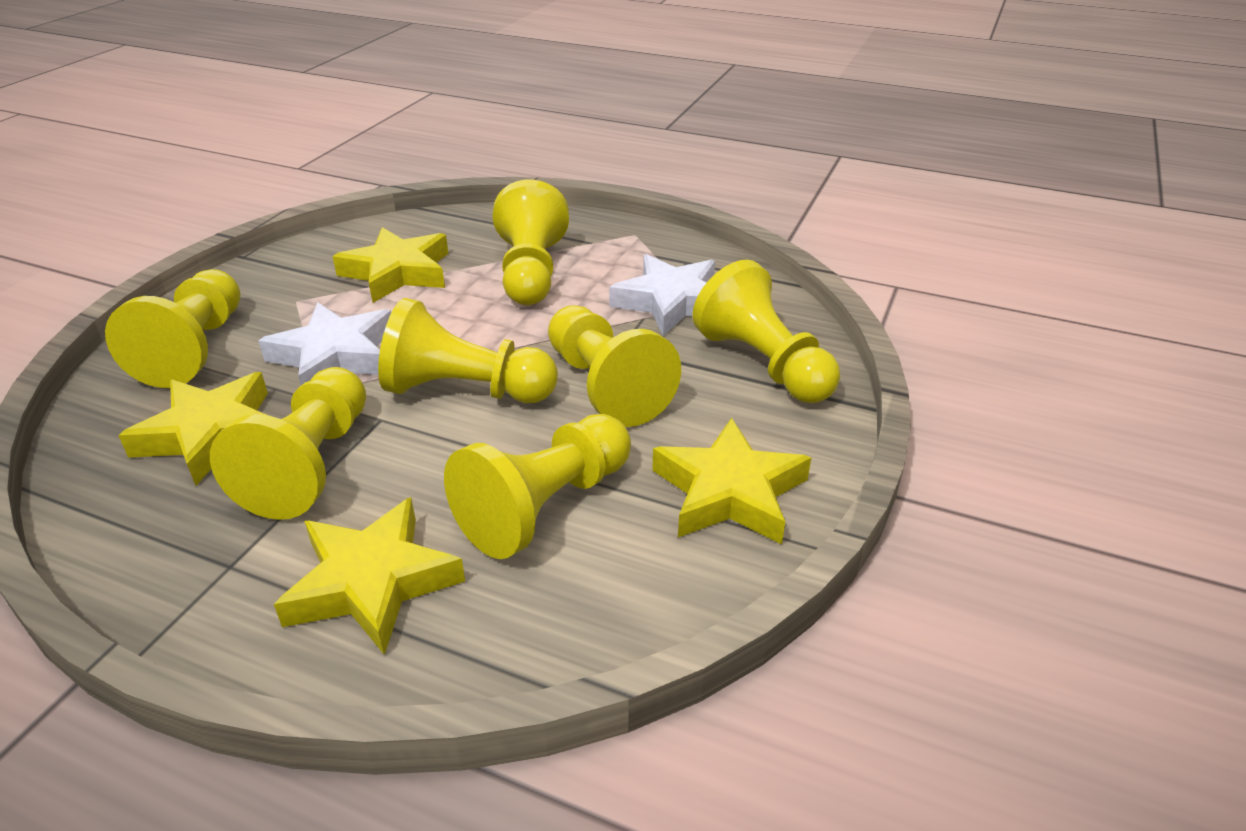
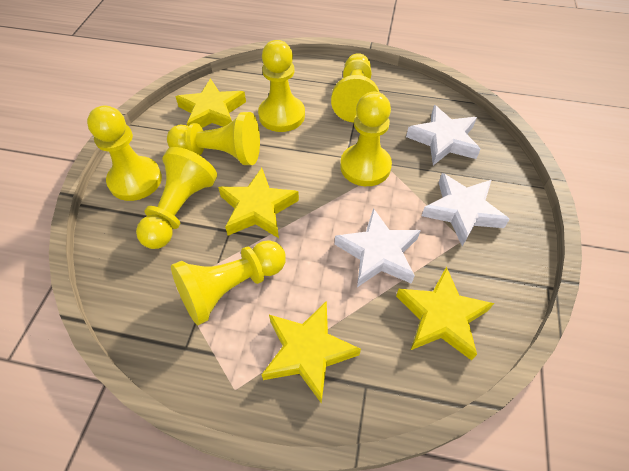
white star: [258,302,391,385] [609,254,715,336] = 2 -> [335,208,421,287] [406,105,481,165] [422,173,510,246] = 3

